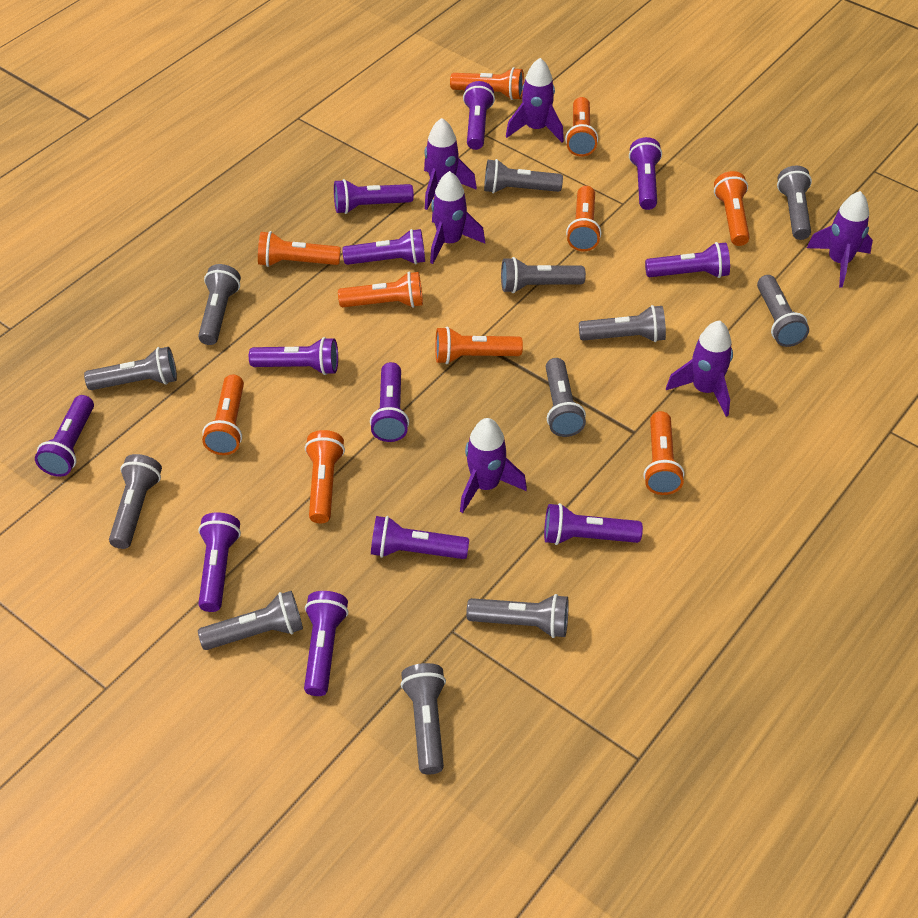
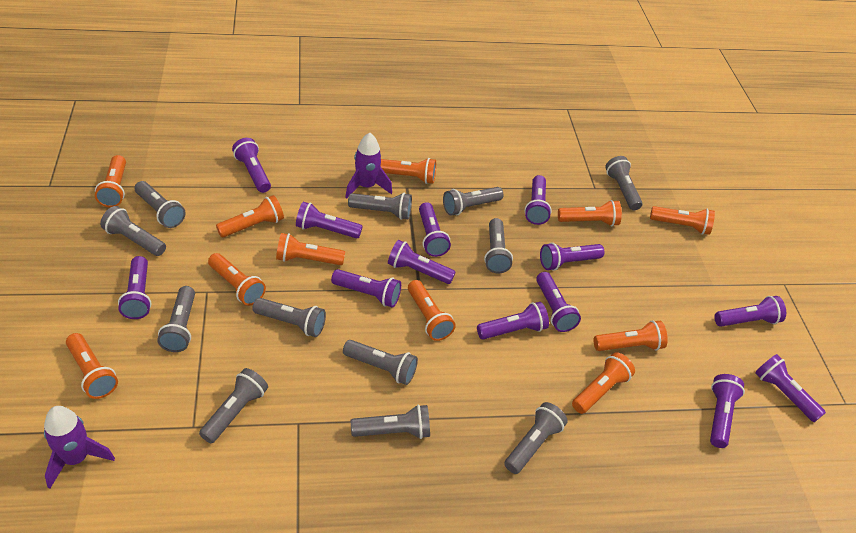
orange flashlight: [202,375,244,455] [258,231,341,267] [305,430,345,523] [338,272,423,308] [435,327,523,364] [450,67,524,100] [565,97,598,157] [566,186,601,251] [643,411,685,495] [714,171,750,246] = 10 -> [66,333,118,399] [95,155,126,207] [208,253,266,306] [216,195,284,237] [276,233,345,265] [381,158,436,184] [408,280,456,341] [558,200,622,226] [572,352,635,414] [594,320,668,351] [650,206,715,235] = 11
purple flashlight: [35,395,94,477] [198,512,241,612] [249,337,338,375] [304,591,348,696] [334,179,414,214] [342,229,425,265] [370,362,409,442] [371,516,469,559] [463,81,495,150] [544,503,643,545] [629,137,662,210] [645,242,730,278] = 12 -> [118,256,151,319] [232,138,271,193] [296,202,363,238] [331,269,401,307] [388,240,456,284] [419,202,451,257] [477,302,549,340] [525,175,552,225] [536,272,581,332] [540,243,605,271] [710,374,745,448] [714,296,786,327] [755,354,826,422] = 13
purple rocket: [424,118,477,210] [430,171,485,264] [460,418,527,513] [506,58,564,143] [666,320,733,417] [807,191,873,288] = 6 -> [44,406,115,489] [345,133,392,198] = 2

